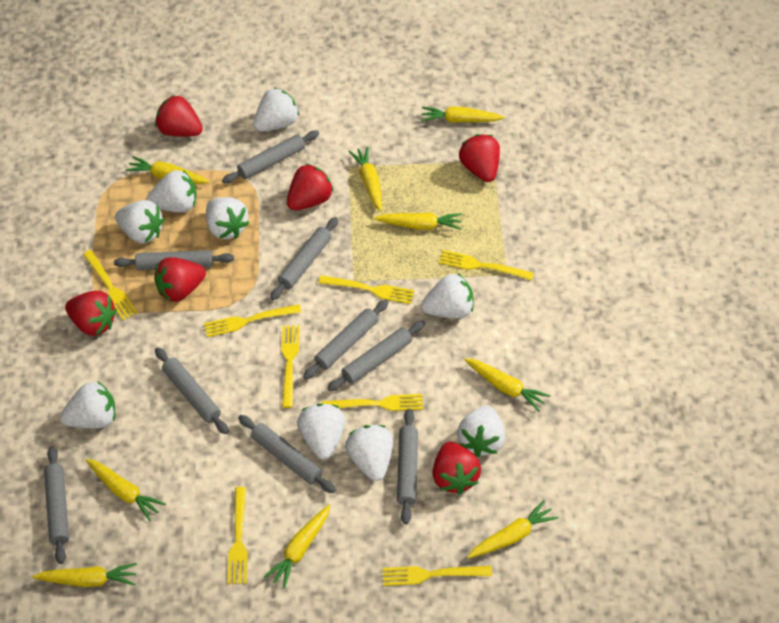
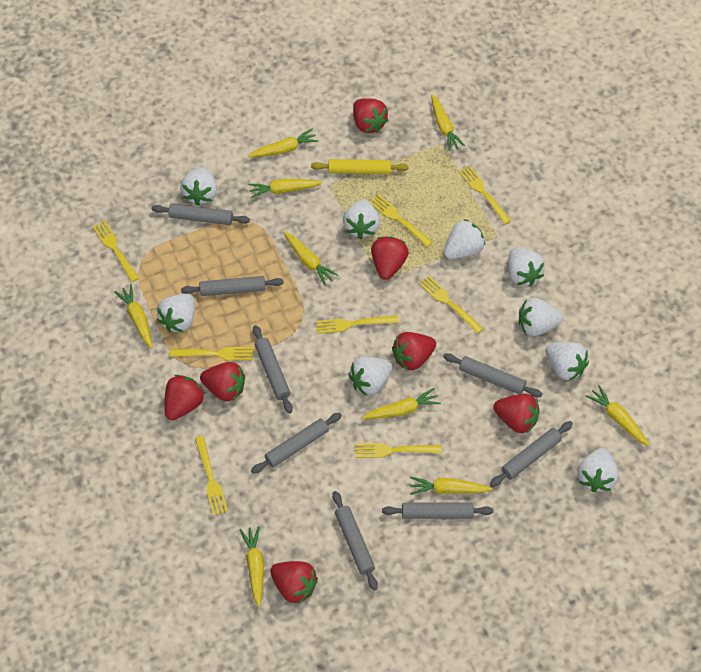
grey rolling pin: [44,446,69,564] [114,250,234,270] [155,347,229,434] [222,131,319,183] [238,415,336,493] [270,217,338,300] [303,300,389,380] [328,321,425,391] [397,409,418,524] = 9 -> [152,203,250,225] [181,276,284,296] [251,413,342,474] [253,325,293,413] [332,491,378,591] [382,503,494,519] [443,353,542,398] [490,421,573,487] = 8
red strawberry: [65,291,117,336] [154,257,206,302] [155,95,203,137] [287,164,334,210] [432,442,481,495] [459,134,500,182] = 6 -> [164,375,205,420] [200,362,245,401] [270,561,318,604] [353,98,388,133] [371,237,409,280] [392,332,436,371] [493,394,540,434] = 7
yellow rolling pin: none = 0 -> [311,159,409,174] = 1

